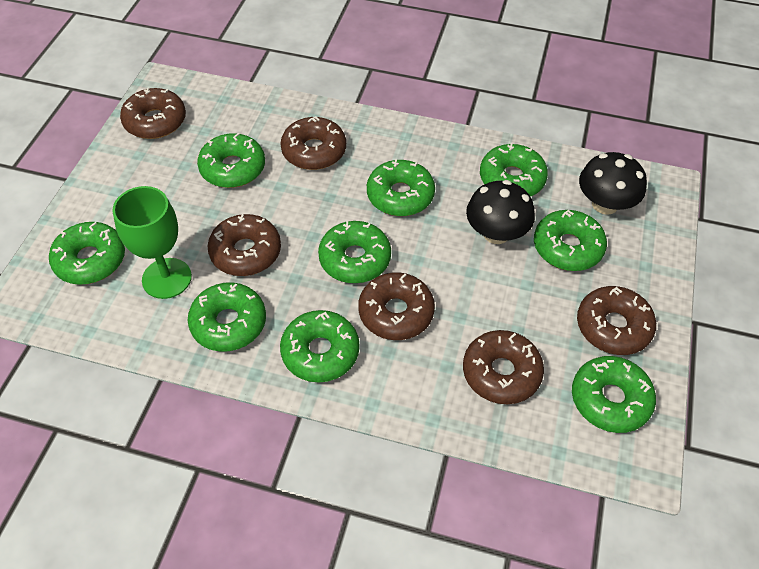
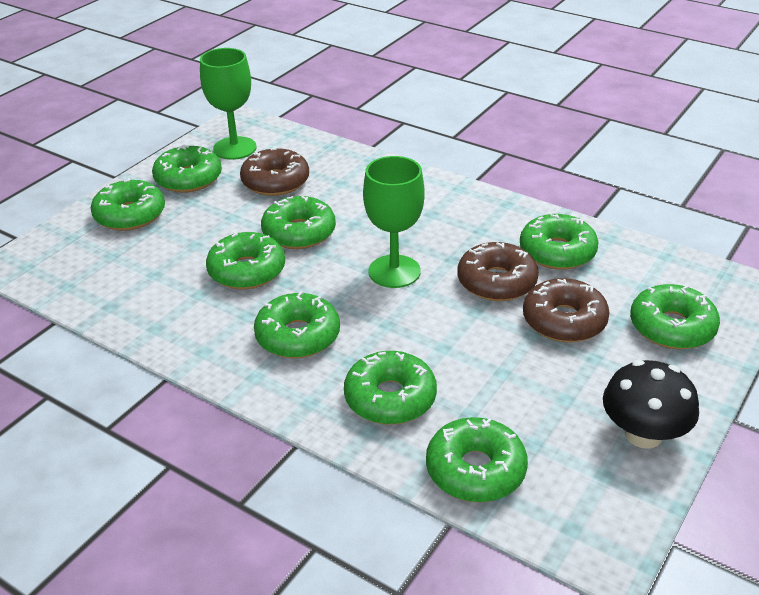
black mushroom: [466,180,535,244] [579,152,647,215] = 2 -> [603,360,699,449] = 1
brown donut: [120,88,186,139] [208,214,281,276] [280,116,346,170] [358,272,435,340] [463,330,544,404] [577,286,656,355] = 6 -> [240,146,309,196] [458,242,539,301] [523,278,610,342] = 3
green goblet: [112,186,192,299] = 1 -> [200,48,257,160] [363,156,424,288] = 2

